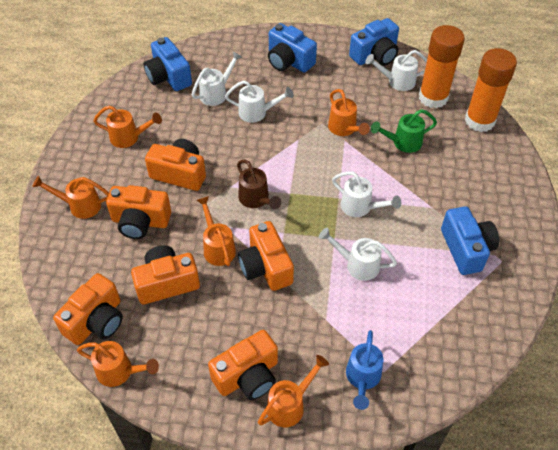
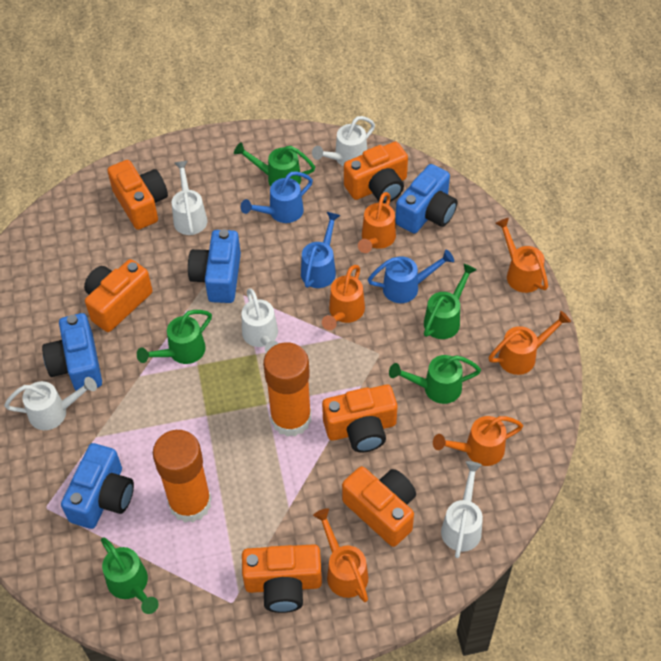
blue watering can: [346,330,383,410] = 1 -> [241,171,313,223] [301,212,341,288] [368,250,454,303] = 3
brown watering can: [237,160,281,209] = 1 -> none = 0
green watering can: [371,109,437,153] = 1 -> [101,537,159,614] [137,310,212,364] [234,142,315,186] [389,355,481,404] [424,263,477,339] = 5

